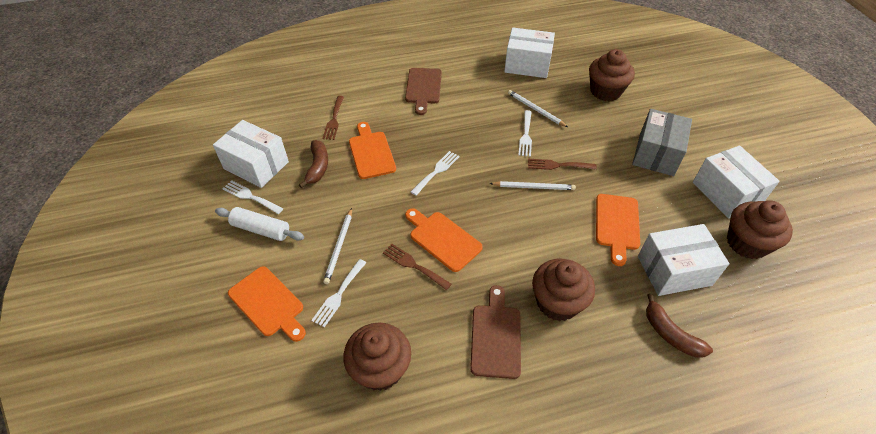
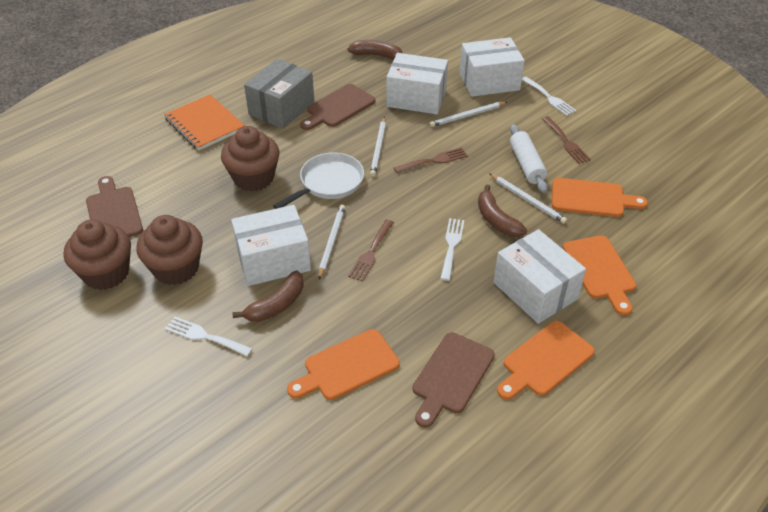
brown banana: [299,140,328,188] [646,293,713,358] = 2 -> [232,271,304,322] [347,40,402,60] [478,184,527,237] = 3
brown cupcake: [343,323,411,391] [532,259,595,321] [589,49,635,101] [727,200,793,259] = 4 -> [64,220,131,290] [136,215,203,285] [221,126,279,191] = 3
brown cutting board: [405,68,442,115] [470,285,521,379] = 2 -> [86,176,143,237] [300,84,375,130] [412,332,495,428] = 3
orange notebook: none = 0 -> [164,95,245,150] = 1
white fork: [223,180,283,214] [311,259,366,327] [411,151,460,196] [518,110,532,157] = 4 -> [165,316,253,357] [440,218,465,281] [522,77,576,116] = 3
white pan: none = 0 -> [273,153,364,209] = 1
white pencil: [323,208,352,284] [489,181,576,190] [508,90,568,127] = 3 -> [318,205,345,279] [370,117,386,177] [430,102,507,127] [489,173,567,224] = 4

